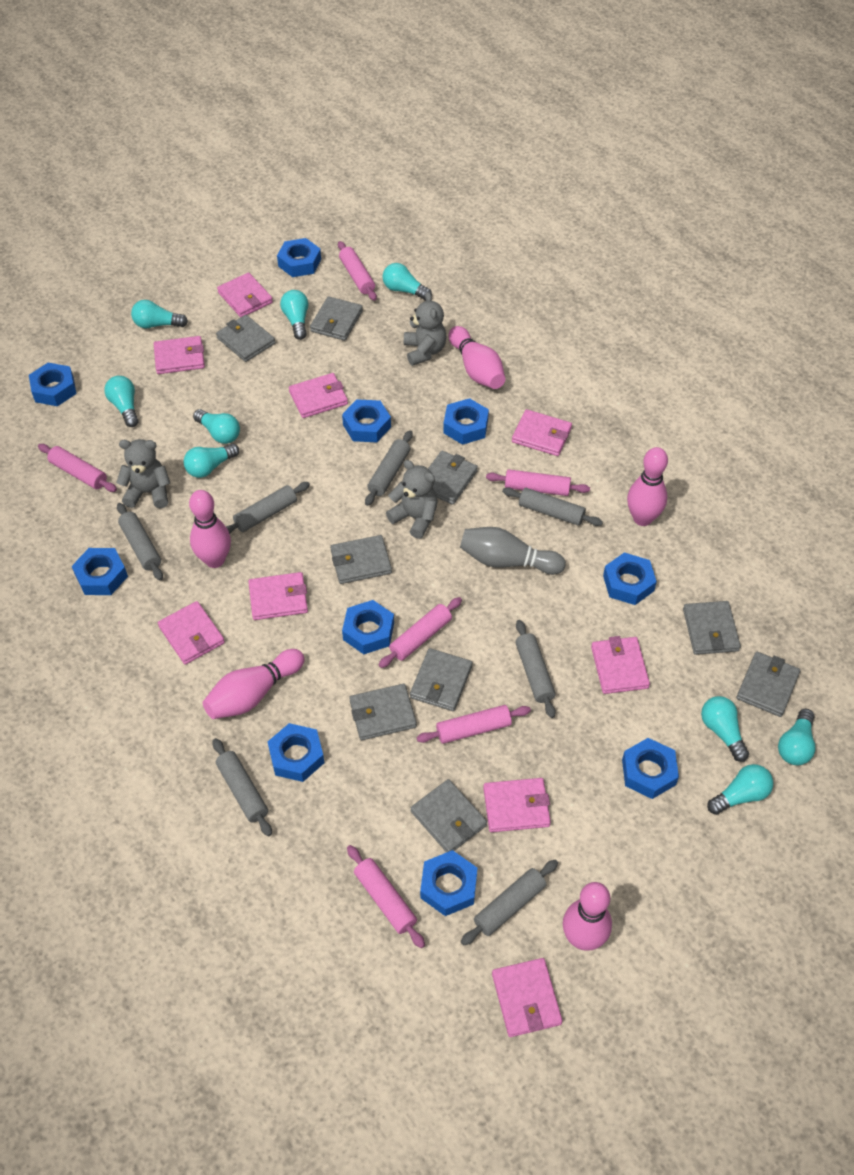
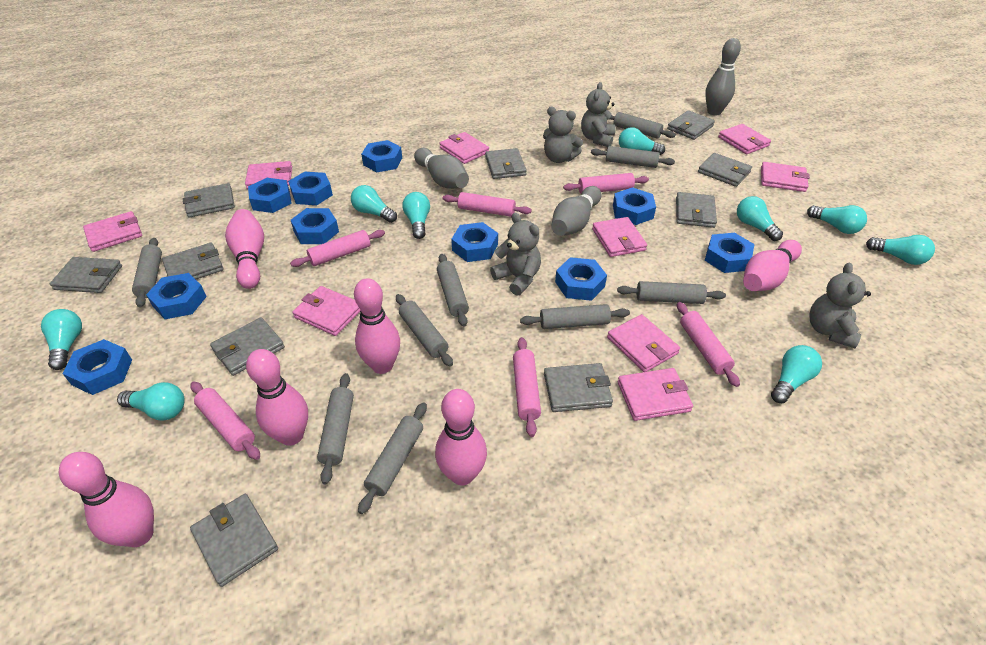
grey bowling pin: [460,527,566,575] = 1 -> [414,148,469,189] [551,186,602,236] [705,38,741,115] = 3
grey rolling pin: [117,503,163,580] [213,738,272,836] [226,482,310,534] [365,431,413,506] [461,860,558,945] [502,487,603,526] [515,620,556,718] = 7 -> [132,238,162,307] [317,373,354,485] [358,402,427,514] [396,294,453,367] [437,254,469,327] [520,304,630,329] [591,146,675,168] [608,112,676,138] [617,281,726,304] = 9
grey teddy bear: [116,439,170,508] [386,460,438,539] [404,292,447,366] = 3 -> [490,213,541,296] [543,107,583,163] [581,82,616,147] [810,263,871,348] = 4
grey wallet: [216,315,275,362] [310,296,363,341] [330,535,392,584] [349,684,417,740] [410,648,472,711] [411,779,487,853] [428,451,478,505] [683,601,741,655] [736,652,801,717] = 9 -> [50,257,122,293] [162,243,224,279] [183,183,235,218] [190,494,278,587] [210,317,285,376] [485,148,527,179] [544,363,613,412] [667,110,715,140] [676,192,717,228] [698,153,752,187] = 10
pink bowling pin: [189,490,231,568] [203,649,305,719] [449,326,505,389] [563,882,612,951] [627,447,668,526] = 5 -> [59,452,154,547] [225,209,264,289] [246,349,308,446] [354,278,400,374] [435,389,487,486] [743,240,802,291] = 6

